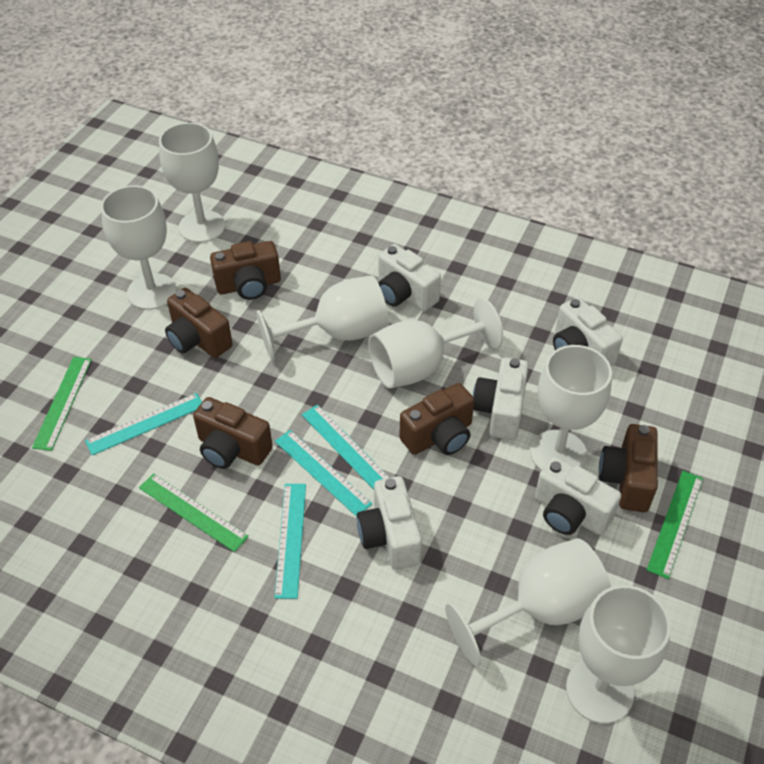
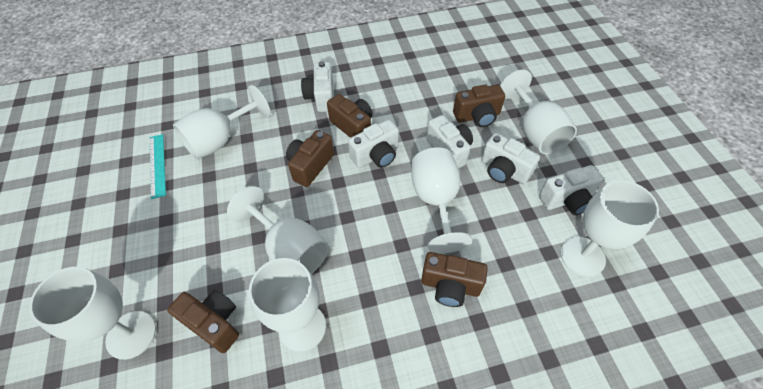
green ruler: [32,357,92,451] [139,473,249,552] [647,471,703,579] = 3 -> none = 0
turquoise ruler: [85,393,202,455] [274,484,306,599] [275,430,372,517] [302,405,390,489] = 4 -> [150,134,166,199] = 1

